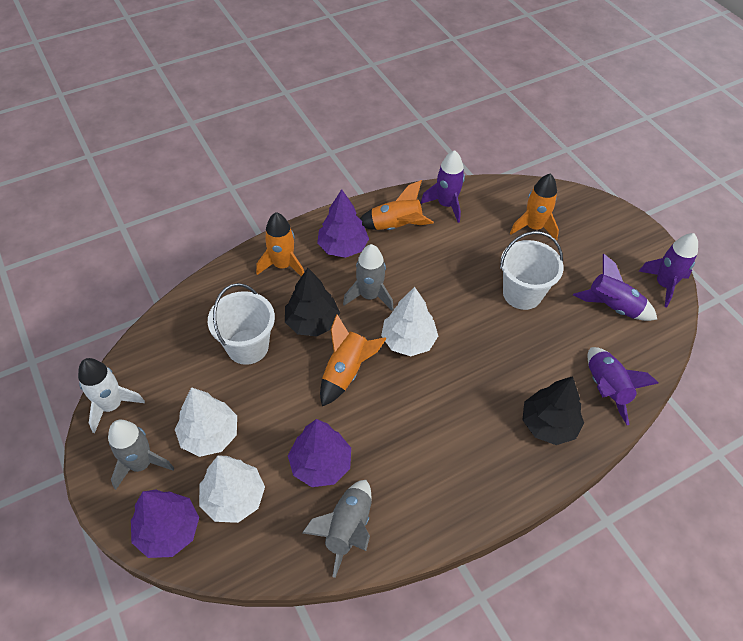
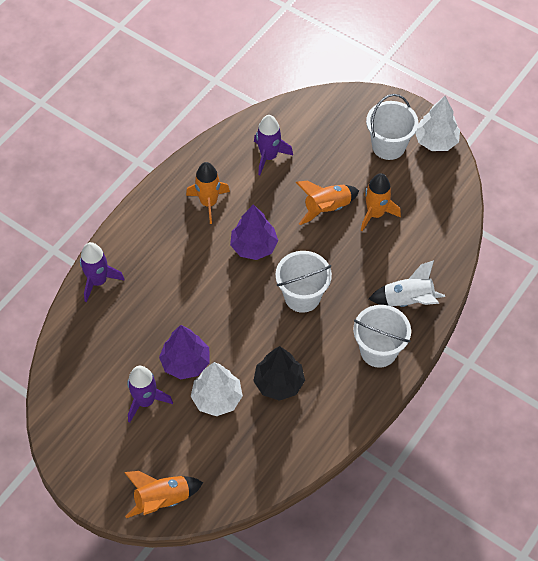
black tree: [285,268,340,337] [522,376,584,445] = 2 -> [253,346,305,401] = 1
grey rocket: [108,419,174,490] [302,480,372,578] [343,244,394,311] = 3 -> none = 0
purple rocket: [421,150,465,223] [573,254,657,321] [587,347,659,425] [639,233,698,307] = 4 -> [80,242,125,302] [127,366,173,423] [254,115,293,175] = 3
purple tree: [131,490,199,558] [288,419,351,487] [317,189,369,258] = 3 -> [159,325,210,380] [230,204,278,260] = 2
white bucket: [208,283,275,365] [500,231,564,310] = 2 -> [275,251,332,313] [353,305,411,368] [366,94,418,160] = 3
white tree: [175,387,237,457] [199,456,265,523] [381,287,438,356] = 3 -> [191,362,243,416] [415,96,460,151] = 2

